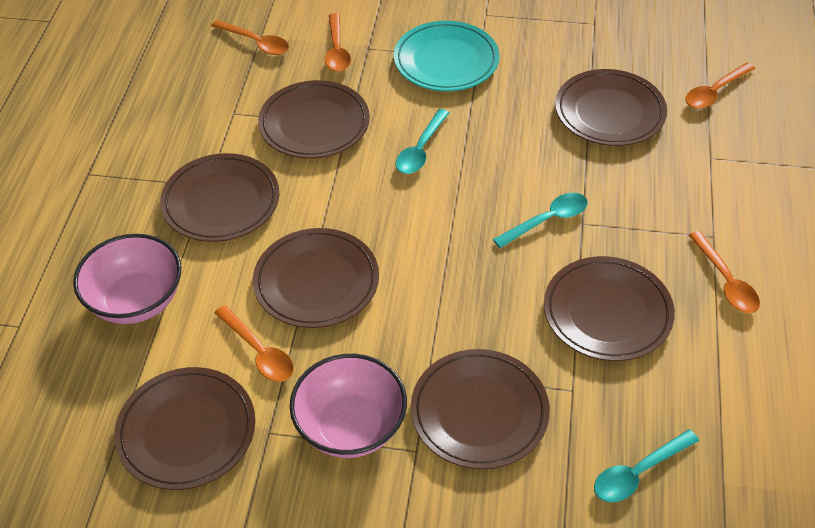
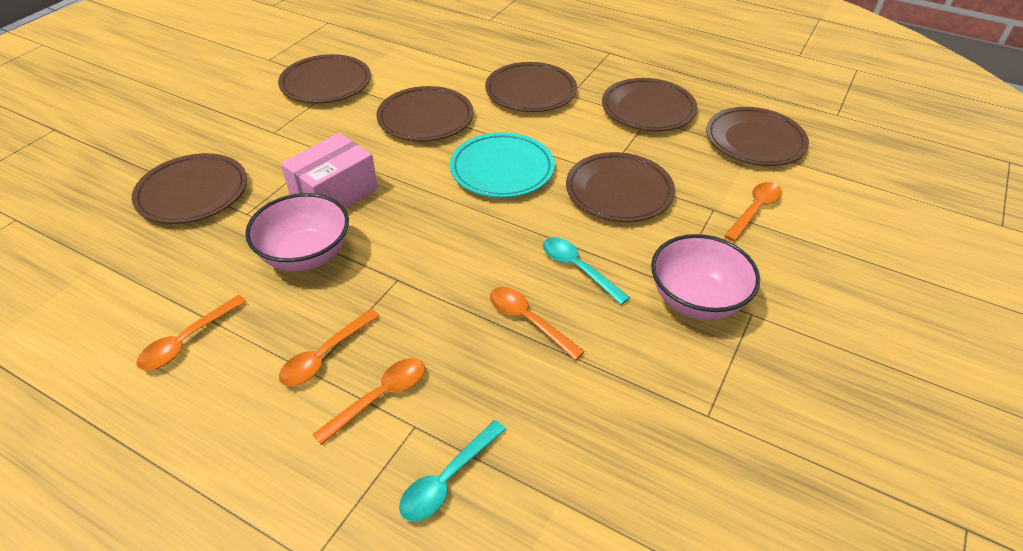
pink box: none = 0 -> [281,133,378,208] = 1
turquoise spoon: [396,109,449,174] [493,193,588,248] [594,429,699,502] = 3 -> [399,420,506,522] [543,237,630,305] = 2

